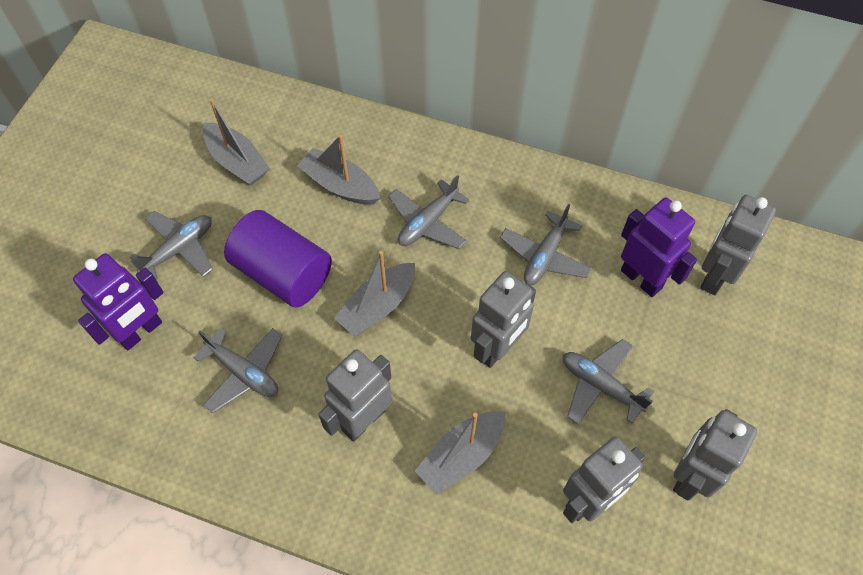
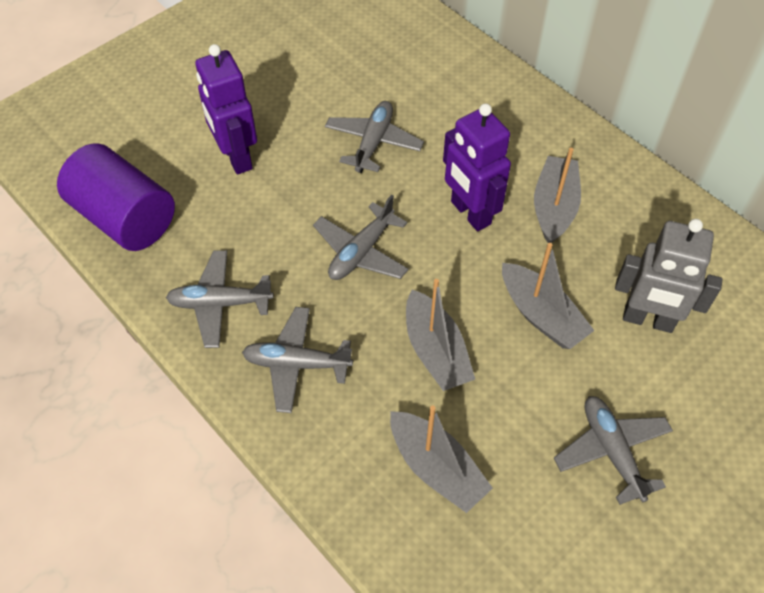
grey robot: [318,349,392,442] [471,271,536,368] [563,436,645,523] [673,409,757,500] [700,195,776,295] = 5 -> [615,219,723,333] = 1

